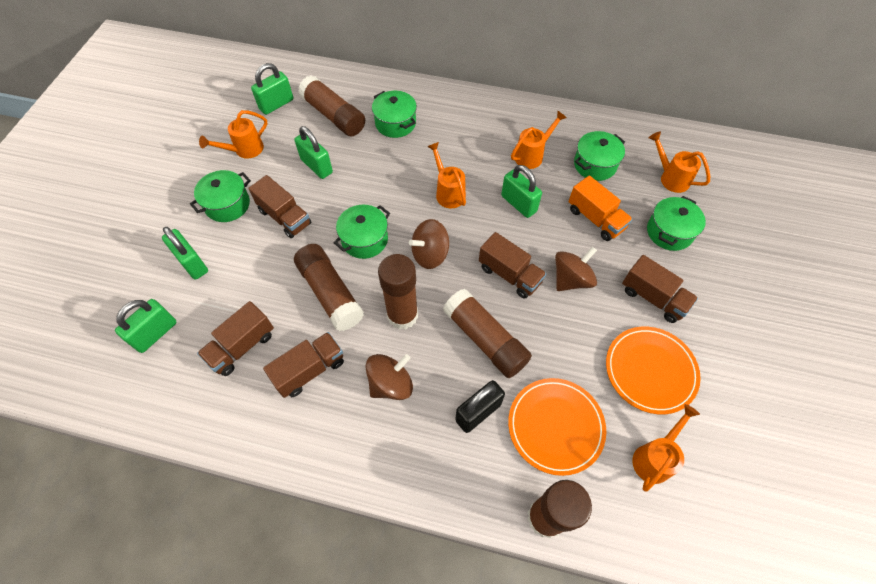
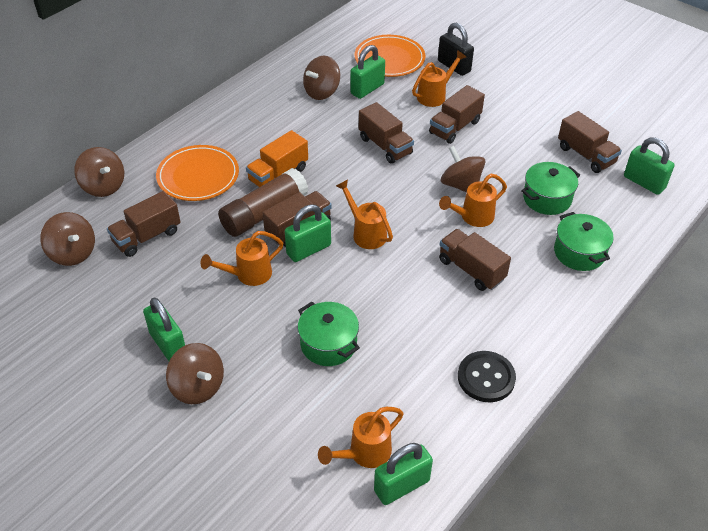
black button: none = 0 -> [458,351,516,402] = 1
brown glue stick: [294,244,364,331] [298,76,365,136] [378,254,418,329] [443,289,532,378] [527,480,592,538] = 5 -> [218,168,309,237] = 1
brown spinning top: [365,354,413,400] [409,219,449,269] [555,247,597,291] = 3 -> [40,212,95,266] [74,147,124,197] [166,343,224,404] [303,56,340,100] [441,146,485,193] = 5
brown truck: [197,301,274,376] [248,175,311,238] [263,332,344,398] [479,232,546,299] [622,255,698,323] = 5 -> [107,191,181,257] [263,191,332,247] [359,102,414,164] [429,85,485,144] [439,229,511,291] [558,111,622,173] = 6
green pot: [190,170,251,222] [334,205,390,259] [372,91,417,138] [574,131,625,181] [647,196,706,251] = 5 -> [298,302,360,366] [521,162,580,215] [554,212,614,271] = 3

